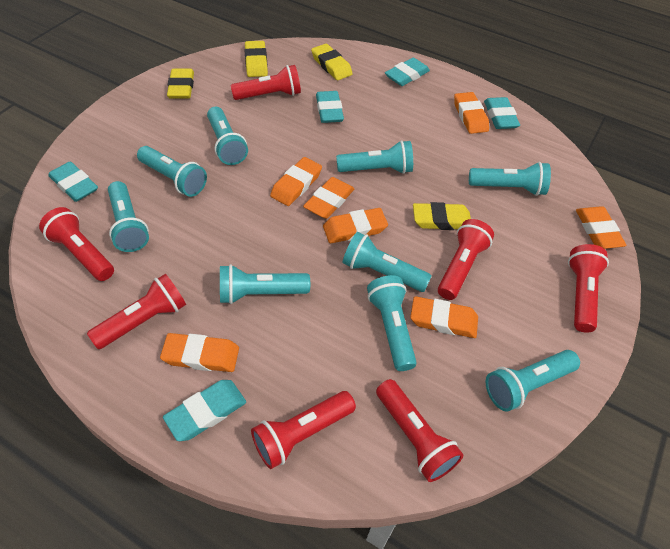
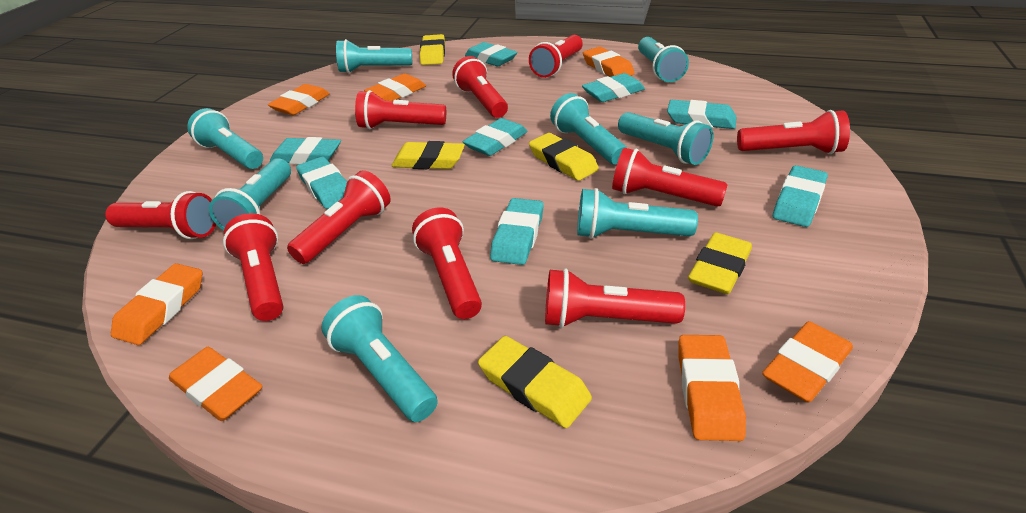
red flashlight: [39,207,114,281] [87,274,186,349] [231,65,301,100] [251,391,356,469] [376,379,463,482] [438,219,494,300] [568,244,609,333] = 7 -> [105,191,216,239] [223,213,283,321] [287,170,390,264] [355,90,446,129] [412,208,482,319] [452,56,508,118] [529,35,583,78] [545,268,685,328] [612,148,728,207] [737,110,850,154] = 10
turquoise eraser: [48,161,98,202] [163,380,246,441] [316,91,344,123] [385,58,430,86] [484,97,520,129] = 5 -> [270,137,341,164] [296,157,347,209] [462,118,528,156] [465,42,517,67] [490,198,544,265] [582,73,645,102] [667,100,737,129] [773,165,828,227] = 8
turquoise flashlight: [108,181,149,252] [137,146,207,197] [207,107,248,165] [220,264,310,304] [336,140,413,174] [343,232,432,292] [367,275,417,371] [469,162,551,196] [486,350,580,412] = 9 -> [187,108,263,169] [209,158,291,230] [321,295,438,422] [336,39,412,73] [550,93,627,165] [577,188,698,239] [618,112,713,165] [638,37,689,82] = 8
yellow eraser: [167,69,194,99] [245,41,268,77] [311,44,353,80] [413,202,471,230] = 4 -> [391,141,465,169] [420,34,445,65] [478,336,592,428] [529,133,599,181] [688,232,752,294] = 5

